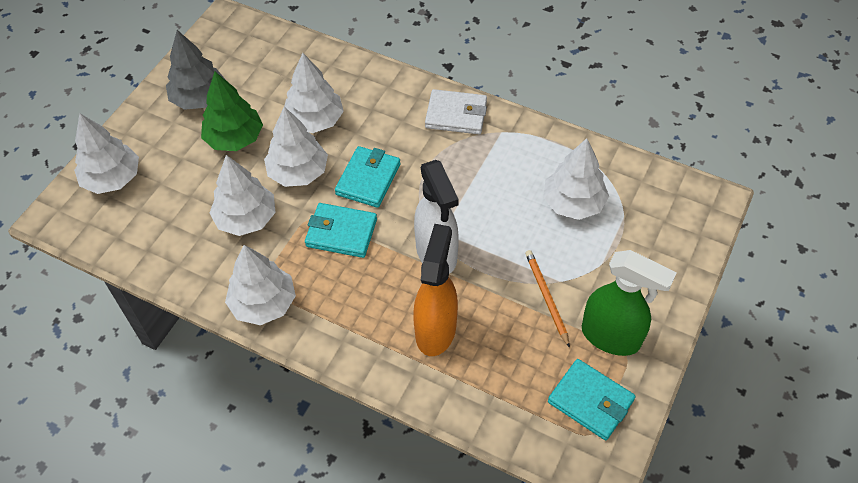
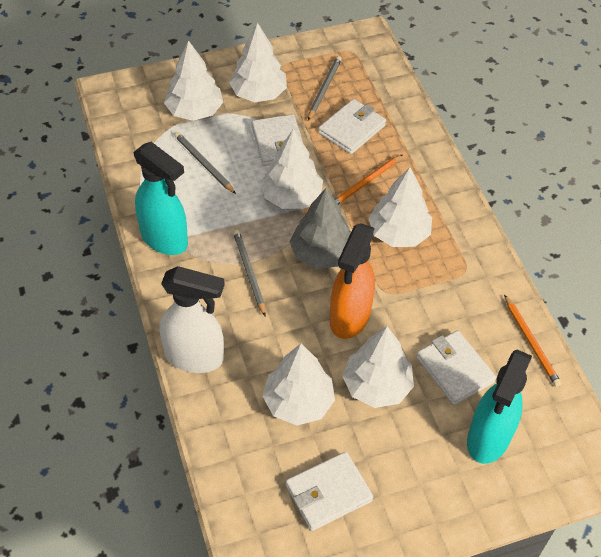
green spray bottle: [582,250,677,356] = 1 -> none = 0
green tree: [201,72,263,151] = 1 -> none = 0
grey pencil: none = 0 -> [174,132,236,194] [233,230,266,316] [308,56,342,120] = 3
orange pencil: [525,250,570,348] = 1 -> [335,154,403,205] [504,294,561,387] = 2
turquoise spray bottle: none = 0 -> [134,142,188,255] [467,350,532,464] = 2
turquoise wallet: [305,203,377,258] [335,146,401,208] [548,359,636,440] = 3 -> none = 0
white wallet: [425,89,487,134] = 1 -> [252,114,303,166] [286,452,373,531] [318,99,386,154] [416,330,496,405] = 4

